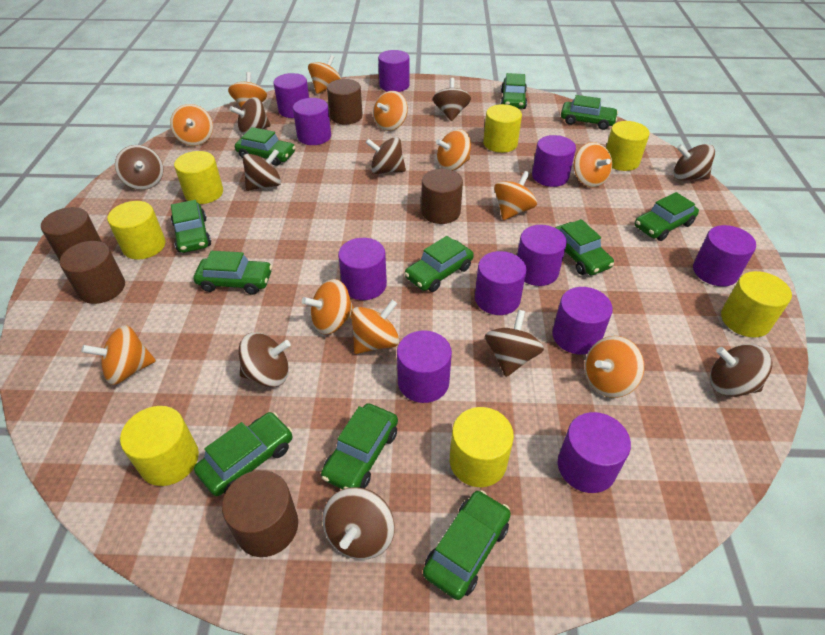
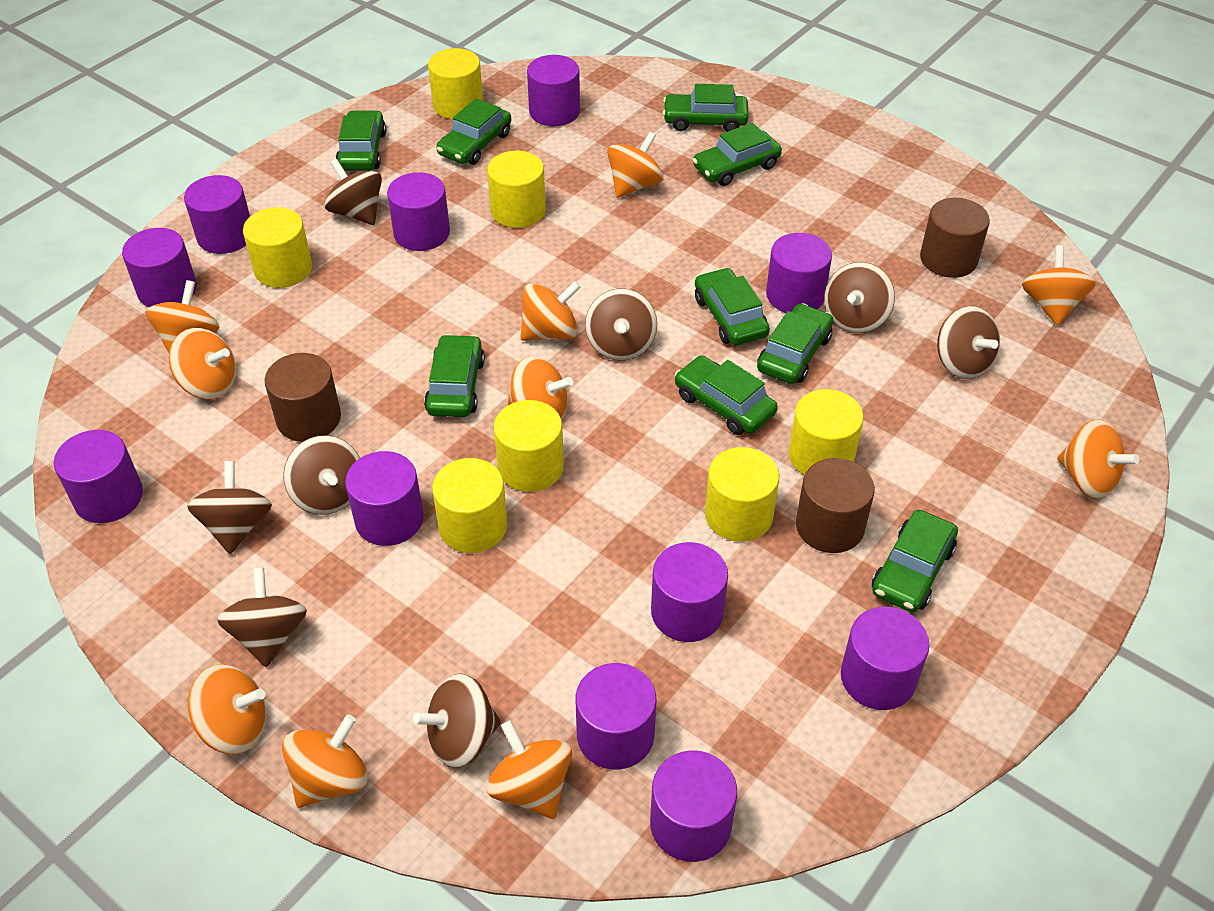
brown cylinder: [41,207,102,261] [60,241,125,304] [222,470,298,557] [327,79,363,124] [421,169,463,224] = 5 -> [264,353,341,442] [796,458,875,553] [920,198,990,278] = 3
brown spinning top: [115,145,164,190] [230,97,271,135] [239,332,291,387] [243,149,281,191] [322,487,395,560] [365,137,406,174] [433,78,471,121] [485,310,544,377] [673,144,715,180] [710,344,772,397] = 10 -> [187,461,272,554] [217,567,307,667] [283,435,360,515] [324,159,382,225] [413,673,501,768] [585,288,657,361] [824,262,895,333] [937,306,1000,379] = 8
green car: [171,200,211,253] [194,251,272,295] [194,412,292,496] [235,127,295,166] [321,403,398,490] [404,236,474,292] [423,490,511,600] [501,73,527,109] [555,219,614,275] [561,95,618,130] [635,192,699,241] = 11 -> [336,110,386,171] [424,334,485,417] [436,98,511,165] [663,84,749,132] [675,355,778,435] [693,123,782,186] [695,267,770,345] [757,303,833,384] [872,510,958,612] = 9
orange spinning top: [81,325,156,385] [170,104,213,146] [228,72,267,108] [302,279,354,334] [308,55,341,94] [351,300,400,354] [373,91,408,131] [436,129,471,171] [494,171,537,220] [574,142,612,187] [585,336,644,398] = 11 -> [145,280,220,353] [169,328,236,399] [188,664,266,754] [282,714,368,808] [486,720,572,819] [508,356,573,420] [520,281,581,341] [607,131,664,198] [1022,245,1096,326] [1057,419,1139,498] = 10

